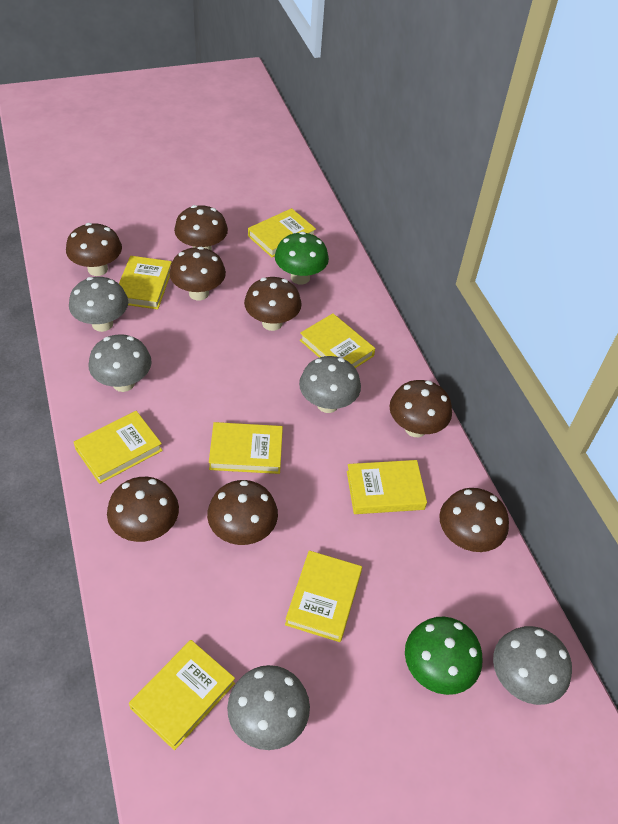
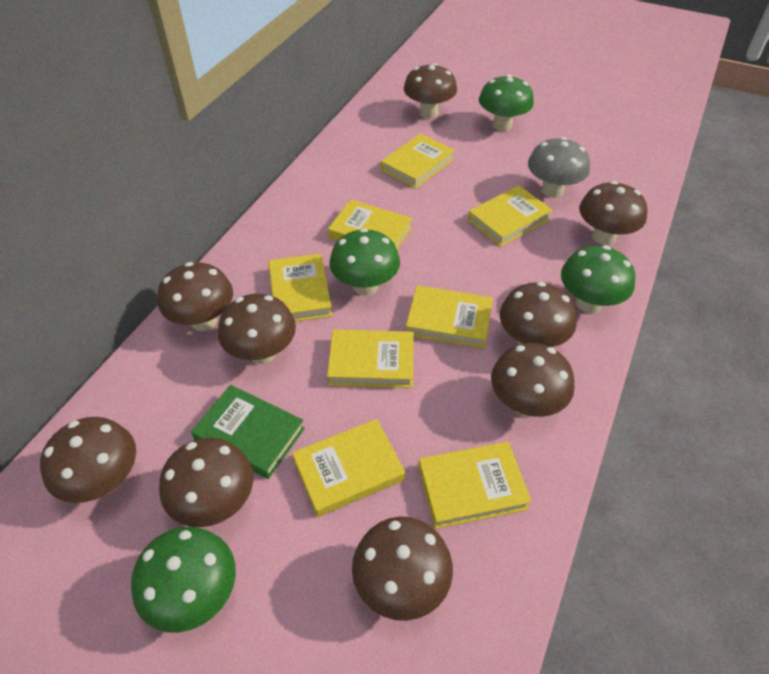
brown mushroom: [66,223,122,276] [107,477,179,542] [169,247,226,300] [174,205,228,251] [207,480,278,545] [244,277,302,331] [389,380,452,437] [439,488,509,552] = 8 -> [40,417,136,503] [158,262,233,331] [159,438,253,527] [218,293,296,364] [352,517,453,621] [404,63,457,118] [491,343,575,417] [500,282,577,347] [579,181,647,245] = 9
green book: none = 0 -> [191,385,305,479] = 1
green mushroom: [275,232,329,284] [405,617,482,695] = 2 -> [131,527,236,633] [330,228,400,296] [479,75,534,131] [561,245,635,313] = 4
grey mushroom: [69,277,128,332] [88,334,152,392] [227,665,310,750] [299,356,361,413] [493,626,572,705] = 5 -> [528,137,590,198] = 1

